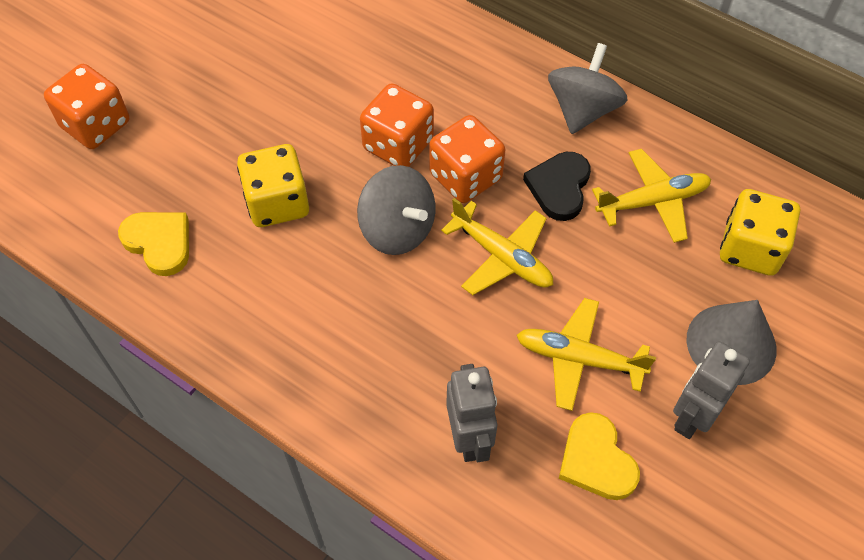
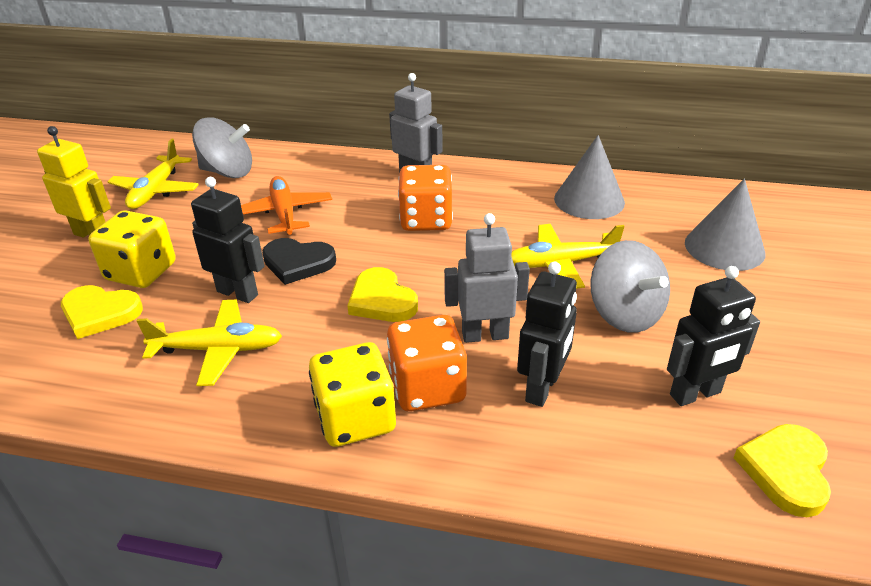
black robot: none = 0 -> [191,177,265,303] [517,262,577,407] [667,266,760,406] = 3
grey cone: [687,300,777,385] = 1 -> [554,135,625,219] [685,179,765,271] = 2
orange dice: [44,64,129,149] [360,83,434,167] [429,115,505,203] = 3 -> [387,315,467,411] [398,165,453,231] = 2
orange plane: none = 0 -> [241,176,332,235] = 1
yellow heart: [118,212,189,276] [559,412,640,500] = 2 -> [61,285,143,339] [347,267,418,322] [734,424,831,517] = 3
yellow robot: none = 0 -> [37,126,111,238] = 1

